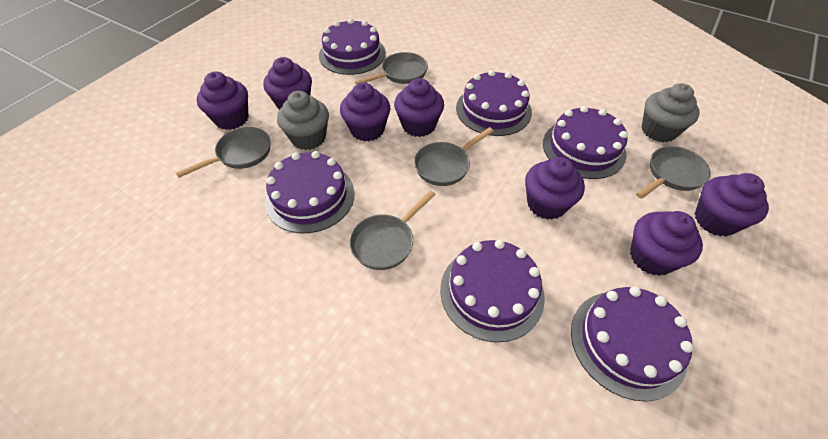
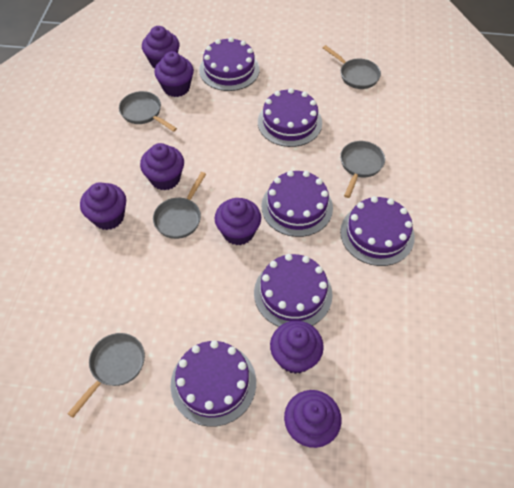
grey cupcake: [277,91,329,150] [642,83,700,142] = 2 -> none = 0

